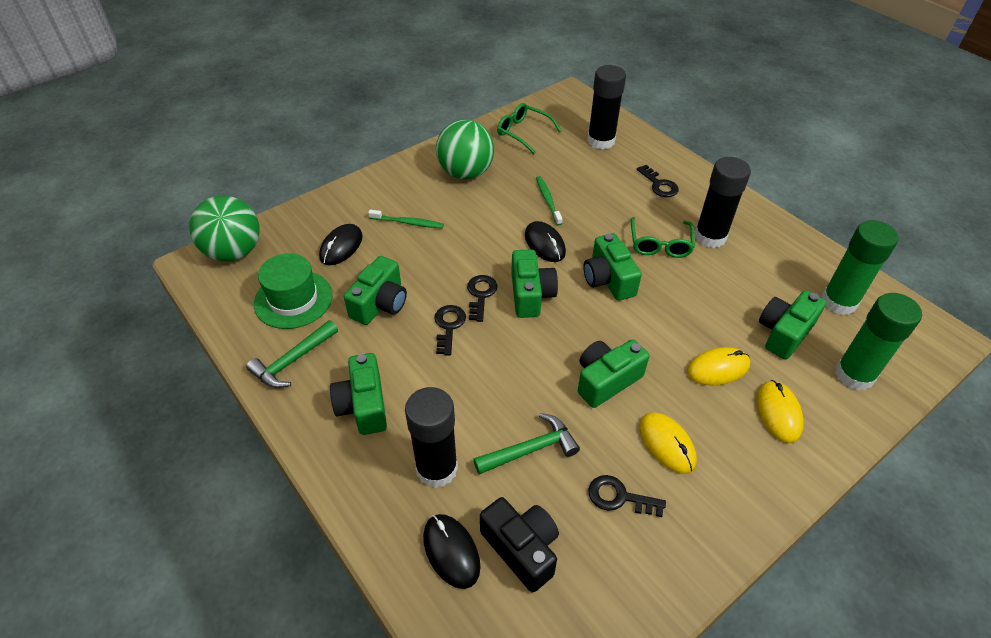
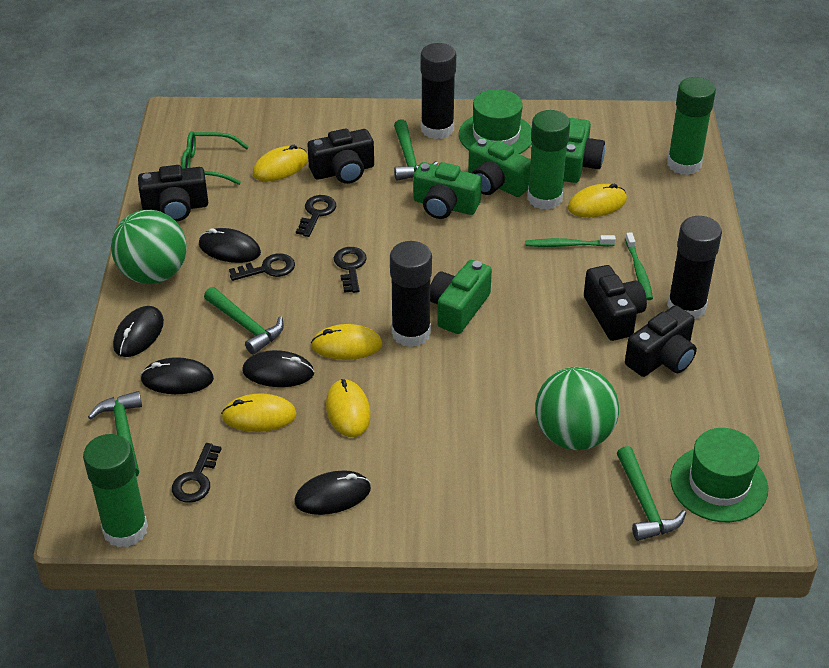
black camera: [480,497,559,593] = 1 -> [138,165,208,221] [307,128,374,184] [584,265,647,341] [625,305,697,377] = 4
black mouse: [319,224,363,265] [423,514,481,589] [525,221,566,262] = 3 -> [113,306,164,357] [140,357,214,394] [199,228,261,263] [242,350,314,387] [294,470,371,515] = 5
green camera: [330,353,387,435] [344,256,407,325] [511,249,558,318] [578,339,649,408] [583,233,642,301] [759,290,826,360] = 6 -> [413,162,482,219] [430,260,492,334] [468,138,531,197] [564,118,605,183] = 4
green glasses: [497,103,561,154] [631,217,695,258] = 2 -> [181,131,249,185] = 1
green glue stick: [821,220,898,315] [835,293,922,390] = 2 -> [83,434,148,548] [527,110,570,210] [667,77,716,175] = 3
green hammer: [246,320,338,388] [473,413,580,474] = 2 -> [88,391,142,477] [204,287,284,355] [394,119,438,181] [617,446,686,541] = 4
green hat: [254,253,333,329] = 1 -> [459,89,532,154] [670,428,768,522] = 2
yellow mouse: [639,412,697,474] [687,347,750,385] [757,380,804,443] = 3 -> [221,393,297,432] [253,145,308,181] [311,324,382,360] [326,379,371,437] [568,184,627,217] = 5

